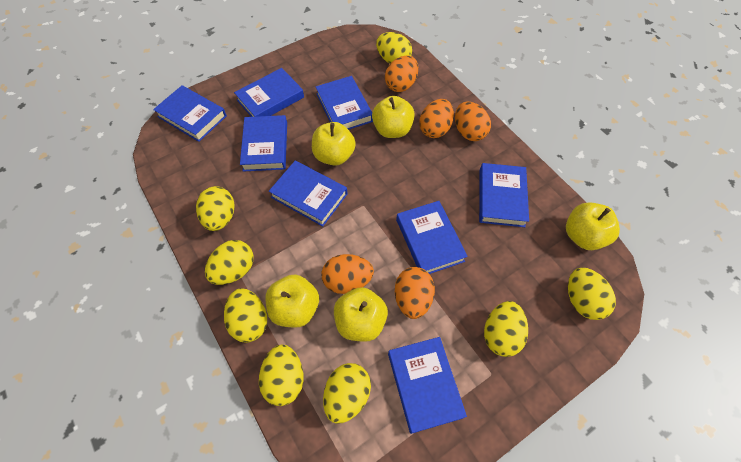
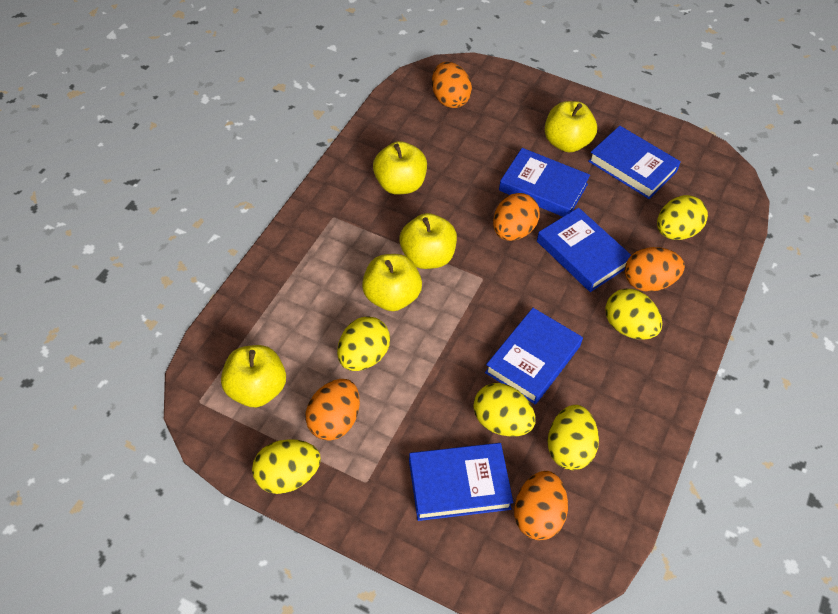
blue book: [153,85,227,142] [234,68,304,117] [240,115,287,172] [269,161,348,227] [316,76,373,130] [388,337,467,434] [396,201,468,274] [479,163,529,227] = 8 -> [409,443,513,521] [485,308,583,405] [499,148,590,217] [537,208,631,292] [588,126,681,199] = 5
yellow egg: [196,186,235,231] [205,240,254,285] [224,288,267,343] [259,345,303,406] [323,363,371,424] [376,32,412,64] [484,301,528,357] [568,267,616,320] = 8 -> [252,439,321,494] [337,316,390,371] [473,383,536,437] [548,405,599,470] [605,288,662,340] [657,195,708,240] = 6

